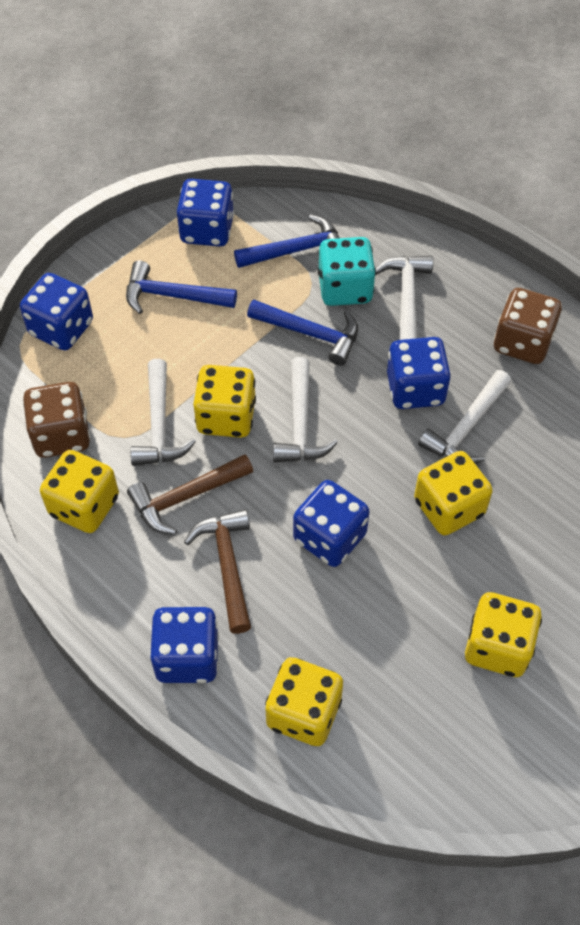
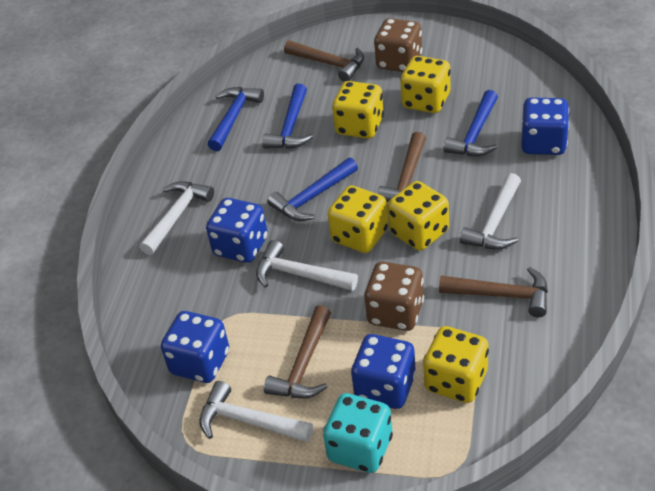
blue dice: [20,273,93,350] [150,607,219,683] [177,179,234,247] [293,480,369,567] [387,337,451,409] = 5 -> [161,311,229,383] [206,198,268,263] [351,334,416,409] [521,98,569,155] = 4
blue hammer: [126,260,237,314] [234,214,340,268] [247,300,358,366] = 3 -> [208,87,264,151] [262,84,313,149] [267,157,358,221] [443,90,498,156] = 4
brown hammer: [127,454,253,535] [184,509,251,634] = 2 -> [264,305,331,399] [284,40,364,82] [377,132,426,202] [439,267,548,317] = 4

